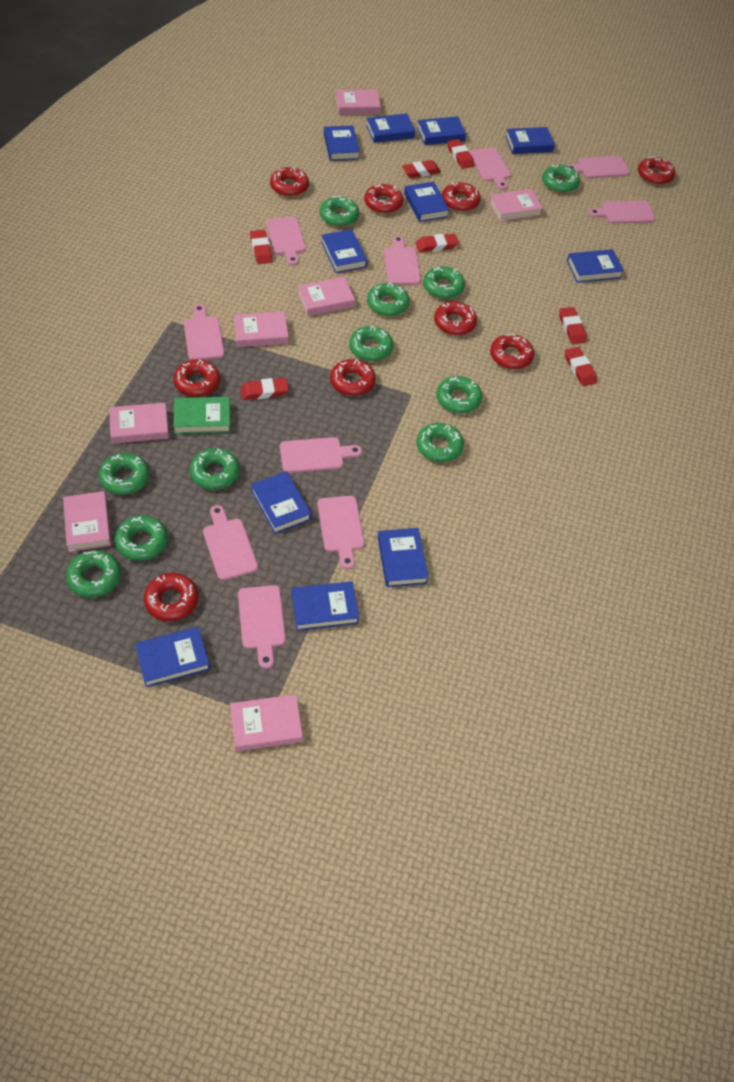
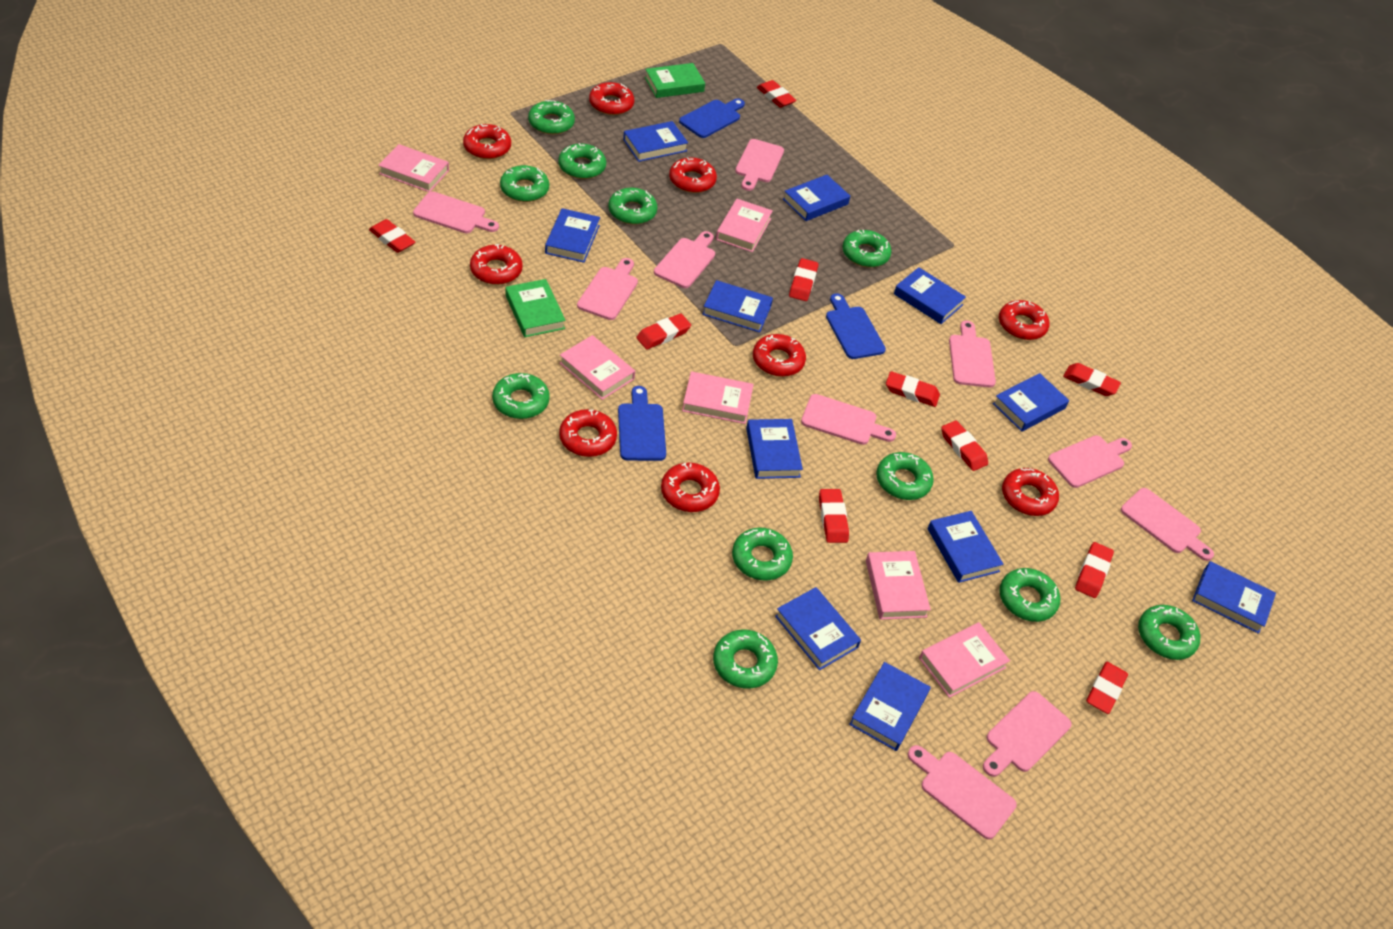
blue cutting board: none = 0 -> [618,386,666,461] [679,98,745,138] [826,293,886,359] = 3
green book: [173,397,230,434] = 1 -> [506,279,566,337] [645,63,705,98] = 2
pink book: [63,491,111,552] [109,403,169,444] [230,694,303,751] [234,312,289,347] [297,277,355,316] [336,89,381,115] [489,189,543,222] = 7 -> [378,144,449,192] [560,335,635,400] [682,371,754,424] [716,199,773,252] [866,551,931,620] [919,622,1010,698] = 6
red eraser: [241,378,289,400] [250,230,272,264] [402,160,441,178] [415,234,459,252] [447,139,474,169] [559,307,587,344] [565,347,597,386] = 7 -> [369,219,415,253] [636,314,691,349] [757,80,797,108] [789,258,819,301] [819,489,849,543] [886,371,940,407] [941,420,988,471] [1063,363,1121,396] [1075,542,1114,598] [1086,662,1128,714] = 10

